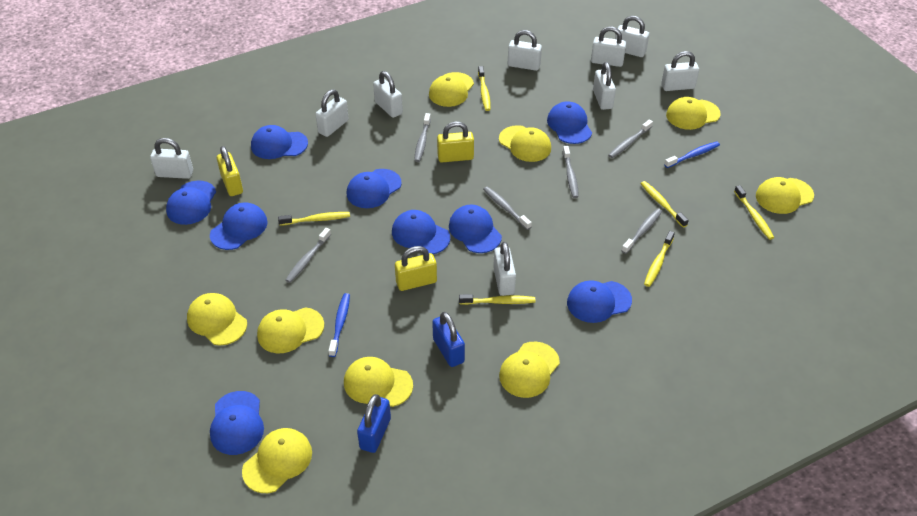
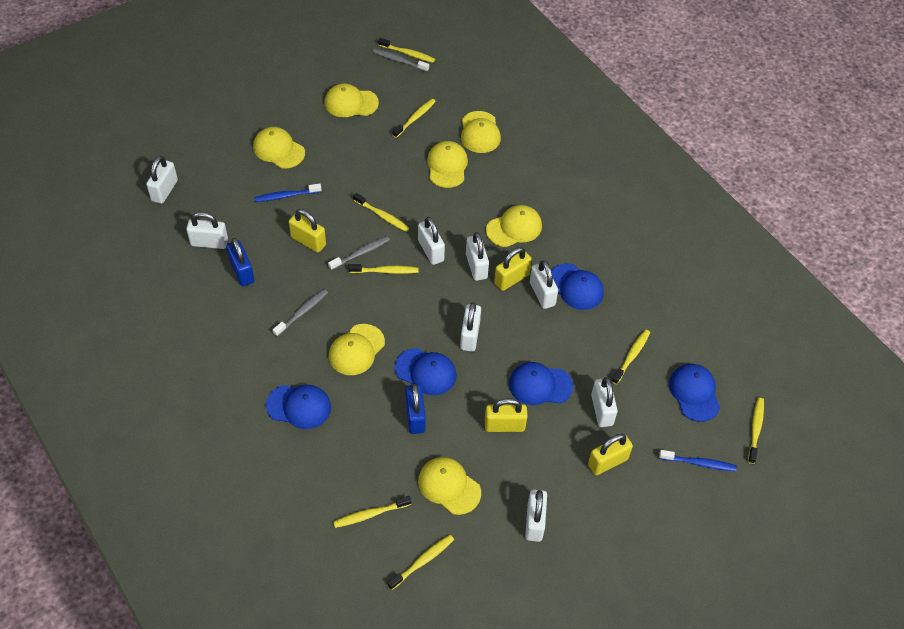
blue cap: [166,180,216,225] [210,203,268,250] [210,391,264,455] [251,125,308,159] [347,169,402,208] [392,210,450,254] [449,205,502,253] [547,101,592,144] [567,280,632,323] = 9 -> [266,385,331,429] [395,348,457,395] [509,362,573,405] [551,263,604,310] [669,364,720,422] = 5
grey toothbrush: [285,228,331,283] [414,113,431,162] [483,187,532,230] [563,146,579,198] [608,119,653,158] [621,208,662,254] = 6 -> [273,289,328,337] [328,236,390,270] [373,49,429,72] = 3
white padlock: [150,138,193,179] [315,89,349,137] [373,71,403,118] [493,242,516,296] [508,30,542,71] [591,27,626,67] [593,62,616,110] [615,16,649,57] [661,51,699,91] = 9 -> [146,156,178,204] [186,212,228,249] [418,217,445,265] [460,302,481,352] [466,232,489,281] [525,490,547,542] [530,260,558,309] [591,377,618,427] = 8
yellow cap: [187,293,247,346] [242,428,312,493] [257,307,324,353] [344,357,413,407] [429,72,474,107] [499,125,551,162] [499,341,560,398] [666,97,721,130] [756,177,814,214] = 9 -> [253,127,305,168] [325,83,379,117] [329,324,385,375] [418,457,481,515] [427,141,468,188] [461,111,501,153] [486,205,542,247] = 7
yellow padlock: [217,146,243,196] [395,246,437,291] [437,121,474,162] = 3 -> [289,209,326,252] [485,398,527,432] [494,247,532,291] [588,434,633,475] = 4
yellow toothbrush: [278,212,350,226] [459,294,535,305] [478,66,491,111] [641,181,689,227] [644,231,675,287] [734,185,774,240] = 6 -> [333,496,411,528] [348,264,419,274] [353,193,409,232] [378,38,435,63] [388,535,454,590] [392,99,436,138] [612,329,650,385] [748,398,764,464] = 8

